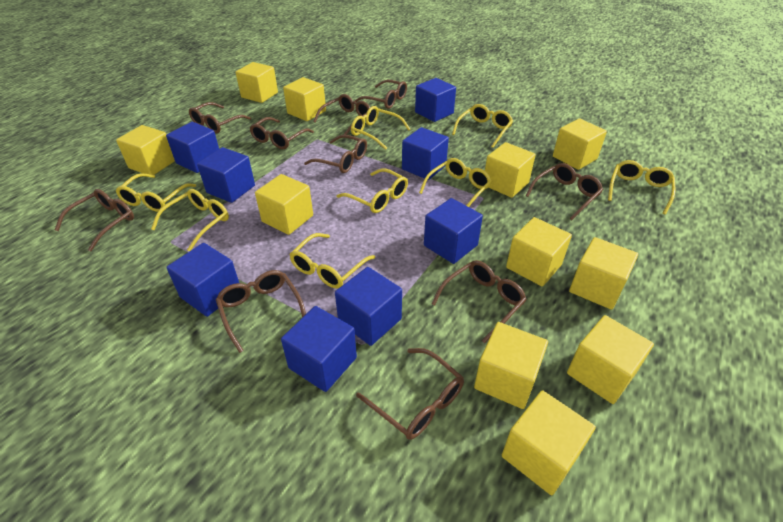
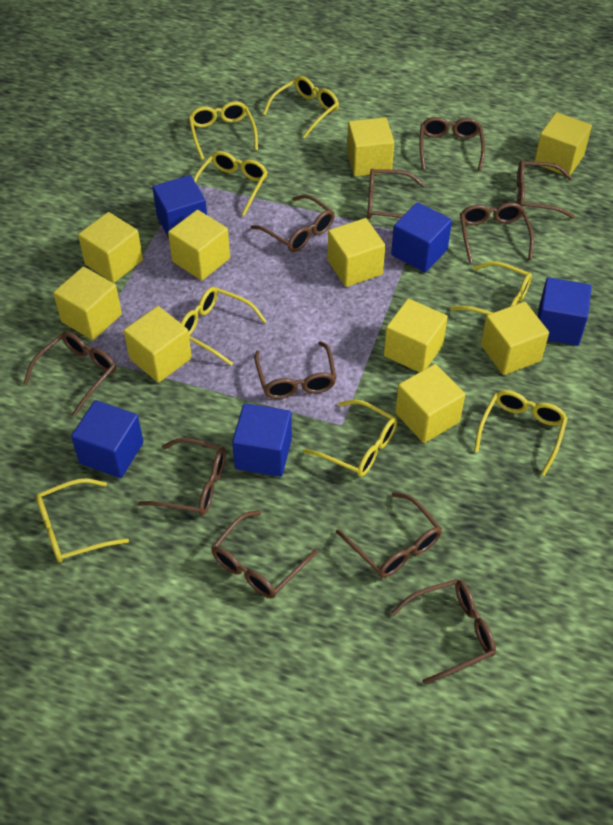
blue cube: [166,122,219,173] [166,243,239,317] [197,147,255,203] [281,306,357,392] [335,267,402,346] [402,127,449,180] [415,78,456,122] [424,198,483,264] = 8 -> [71,400,144,478] [152,175,207,238] [232,403,292,477] [391,202,452,272] [537,277,592,346] = 5
brown glasses: [55,189,134,251] [189,102,251,133] [216,270,306,353] [250,117,314,149] [304,135,367,173] [313,94,370,135] [355,80,407,109] [356,348,464,440] [431,260,527,343] [525,163,603,220] = 10 -> [23,331,116,416] [138,438,226,516] [211,510,318,598] [251,194,335,252] [254,341,336,399] [336,492,442,578] [367,169,425,219] [391,579,496,685] [419,117,485,171] [460,203,534,264] [517,160,575,219] = 11
yellow cube: [116,125,175,175] [236,62,278,103] [255,174,313,235] [283,77,326,121] [474,322,548,409] [485,142,536,198] [502,390,596,495] [506,217,572,286] [553,119,607,170] [567,315,654,404] [569,237,638,310] = 11 -> [53,267,122,340] [78,212,143,283] [124,306,192,383] [168,210,230,280] [327,218,385,287] [347,117,394,176] [384,299,448,372] [395,364,465,443] [481,302,549,375] [534,112,592,175] = 10

